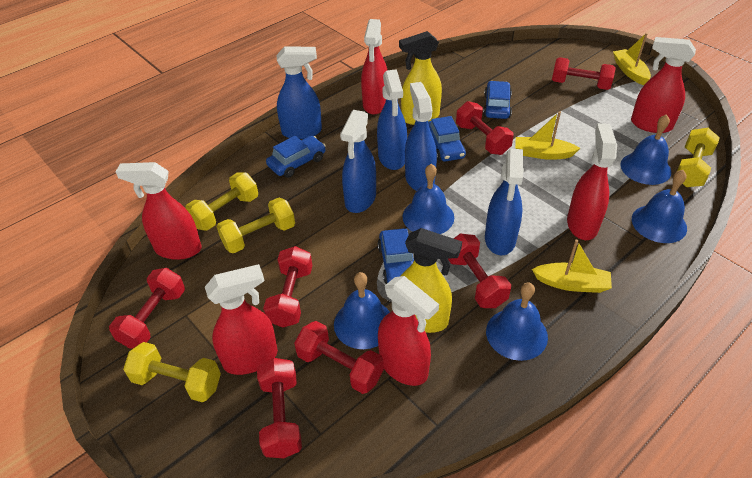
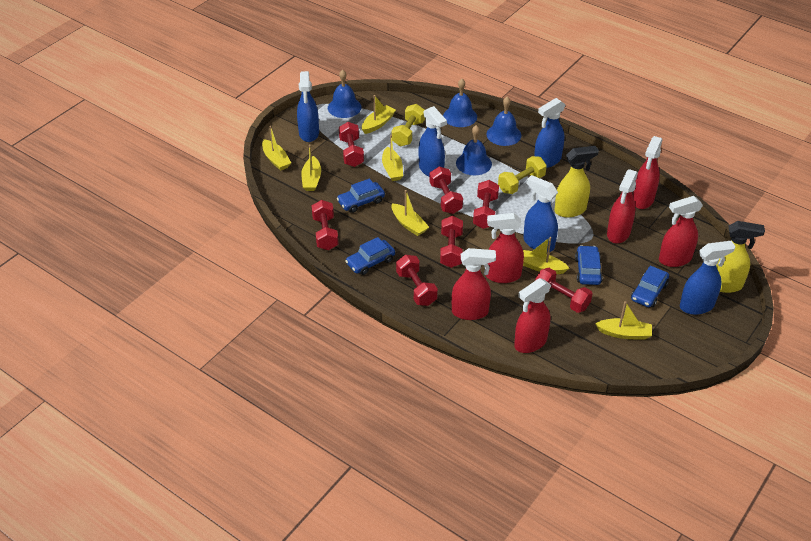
blue bell: [334,272,390,349] [403,164,454,234] [486,282,548,361] [620,114,671,185] [632,170,687,243] = 5 -> [328,70,361,118] [443,79,477,127] [456,125,492,175] [486,97,521,146] = 4
yellow boat: [515,111,580,160] [532,240,612,293] [613,33,651,85] = 3 -> [262,126,291,171] [301,144,321,191] [362,95,396,134] [382,135,403,181] [392,190,429,236] [523,237,569,274] [595,301,652,340] = 7
yellow dumbbell: [123,342,221,402] [185,172,258,231] [217,198,295,253] [677,128,720,187] = 4 -> [392,104,425,146] [498,156,547,194] = 2

